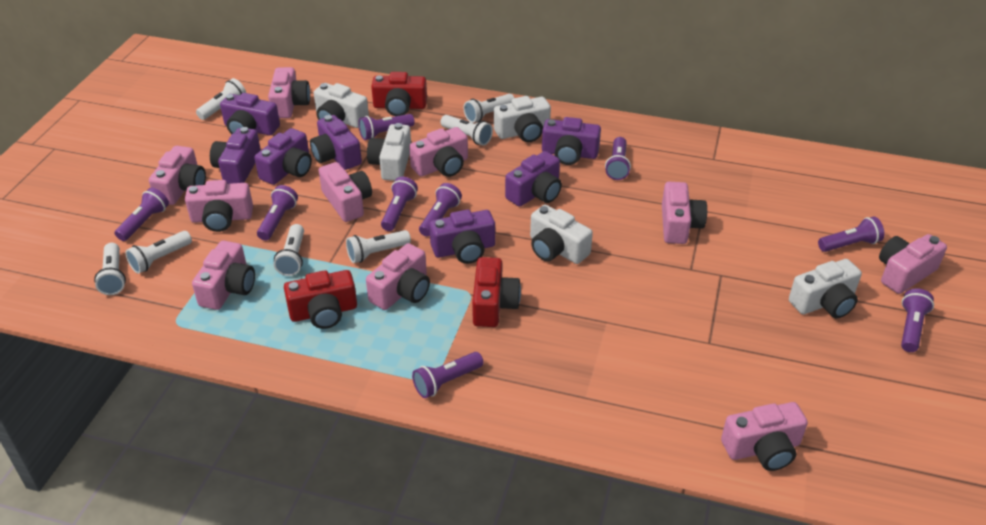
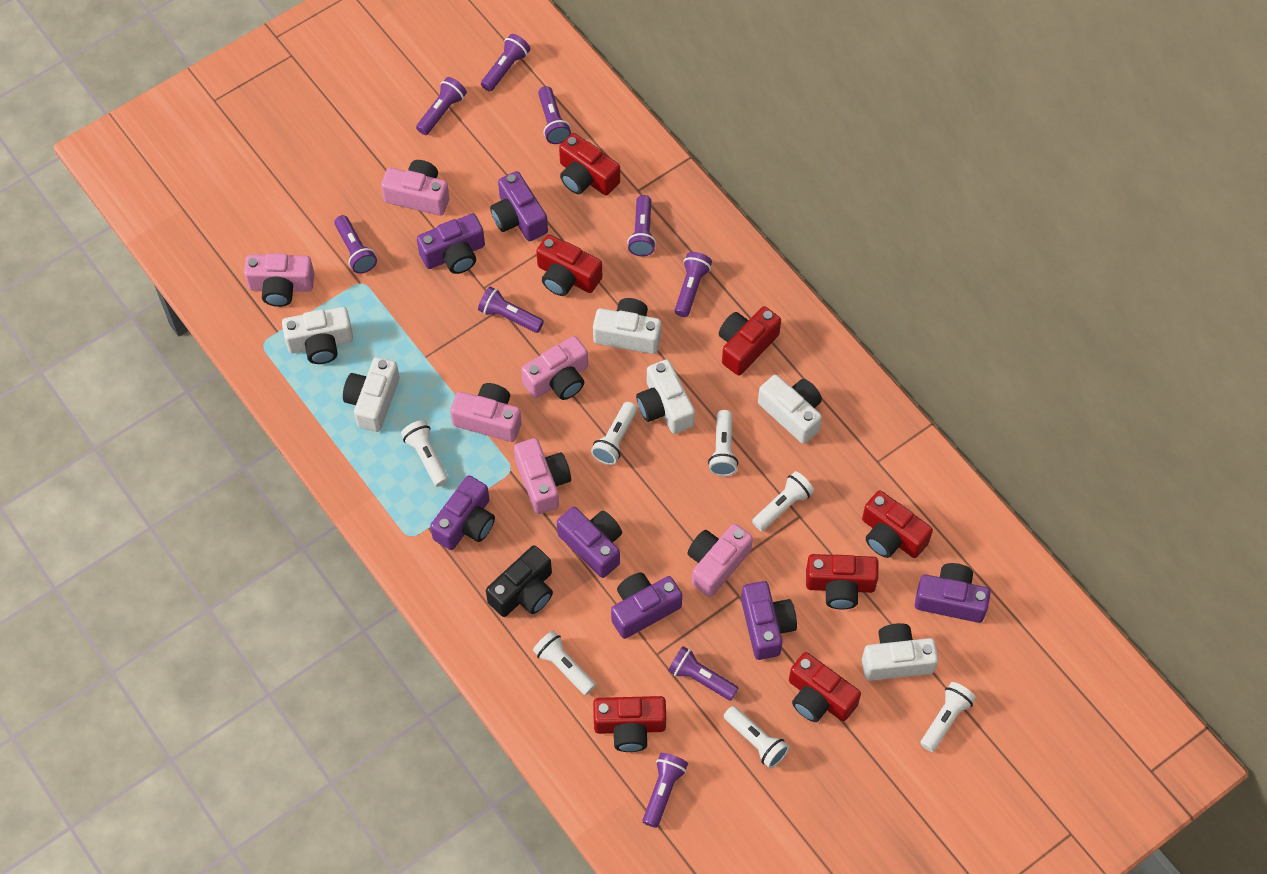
black camera: none = 0 -> [486,545,553,617] = 1
pink camera: [149,146,206,205] [185,180,253,232] [192,241,255,310] [268,67,310,118] [319,162,372,222] [366,243,430,310] [409,127,468,177] [662,182,707,244] [721,402,808,471] [879,234,947,294] = 10 -> [244,253,314,307] [381,160,449,216] [450,383,522,442] [514,438,571,514] [521,336,588,400] [687,524,753,597] = 6
red camera: [284,270,357,329] [371,72,427,116] [472,257,521,327] = 3 -> [536,235,602,296] [559,133,620,195] [593,696,666,752] [719,306,781,376] [789,652,861,722] [806,554,879,609] [862,490,933,558] = 7
white camera: [314,83,369,128] [367,123,411,181] [494,96,551,143] [530,205,593,264] [789,259,862,318] = 5 -> [282,307,353,364] [343,357,400,432] [593,298,661,354] [636,359,695,434] [758,375,822,444] [862,623,938,681] = 6

